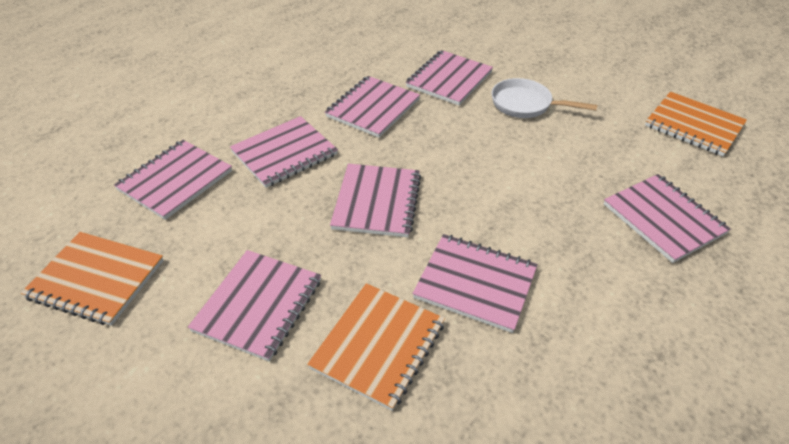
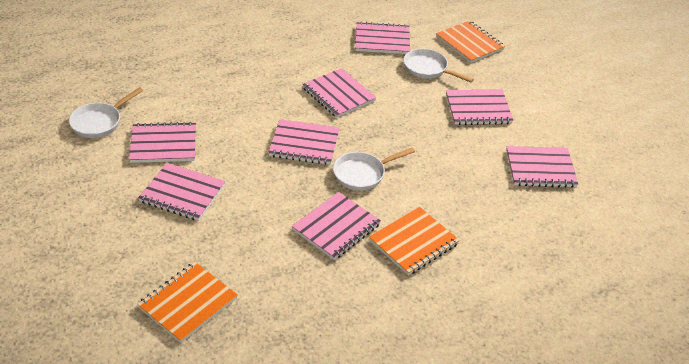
white pan: [492,78,598,118] = 1 -> [69,87,143,138] [333,148,415,191] [404,49,474,83] = 3

